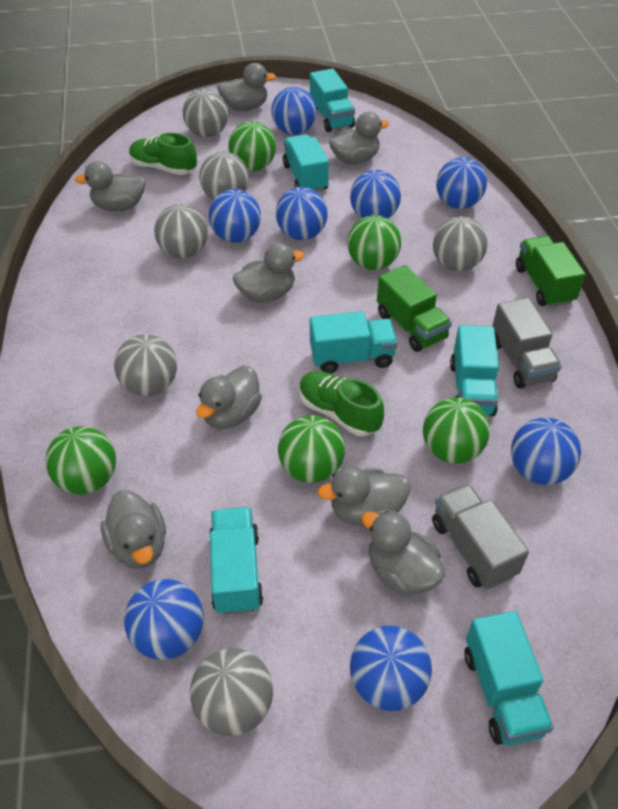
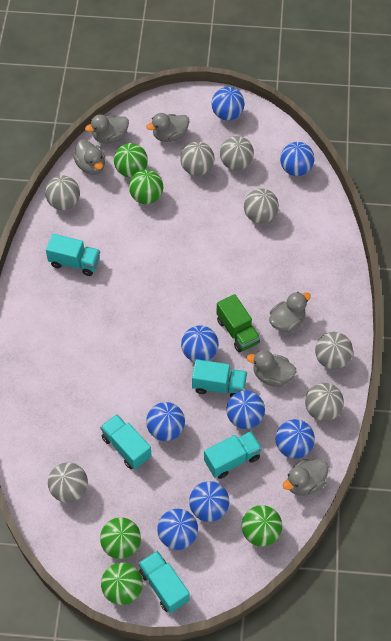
green shoe: [129,133,197,175] [299,371,384,436] = 2 -> none = 0
green truck: [377,265,452,352] [516,236,586,307] = 2 -> [216,294,260,352] = 1
grey ball: [114,334,177,396] [154,204,208,258] [183,89,228,137] [190,648,273,736] [199,152,249,200] [433,216,488,271] = 6 -> [45,175,80,210] [48,463,88,503] [180,142,214,176] [220,136,254,170] [244,188,279,224] [305,383,344,421] [315,332,353,369] = 7
grey duck: [75,161,146,211] [101,490,166,569] [196,366,262,429] [217,63,276,111] [233,243,305,302] [318,466,410,526] [329,112,389,165] [362,511,446,595] = 8 -> [73,140,105,175] [85,114,129,144] [146,113,189,142] [246,350,296,387] [269,292,311,333] [283,459,328,496] = 6
grey truck: [432,484,529,589] [492,298,562,389] = 2 -> none = 0
turquoise truck: [209,507,263,615] [283,134,329,192] [310,69,355,132] [310,311,398,373] [450,325,499,416] [464,611,554,745] = 6 -> [46,234,100,276] [100,414,152,470] [138,551,190,613] [192,359,247,397] [204,431,262,479] = 5

